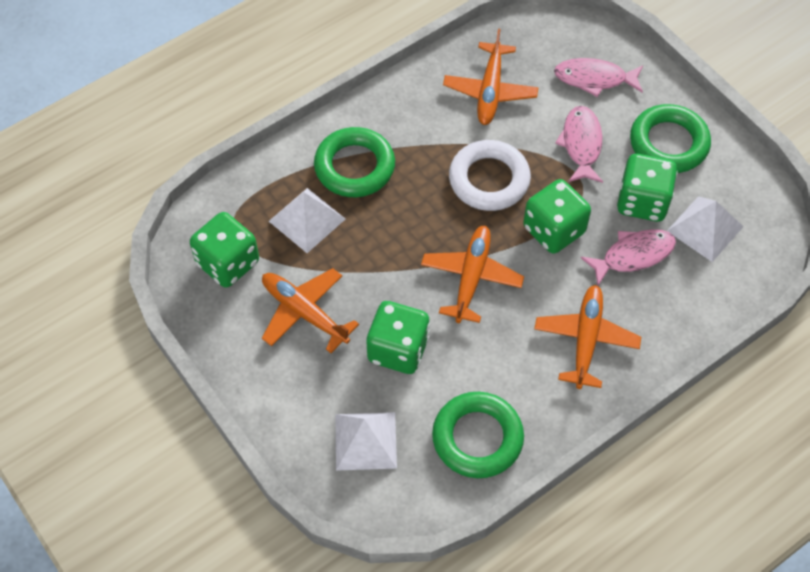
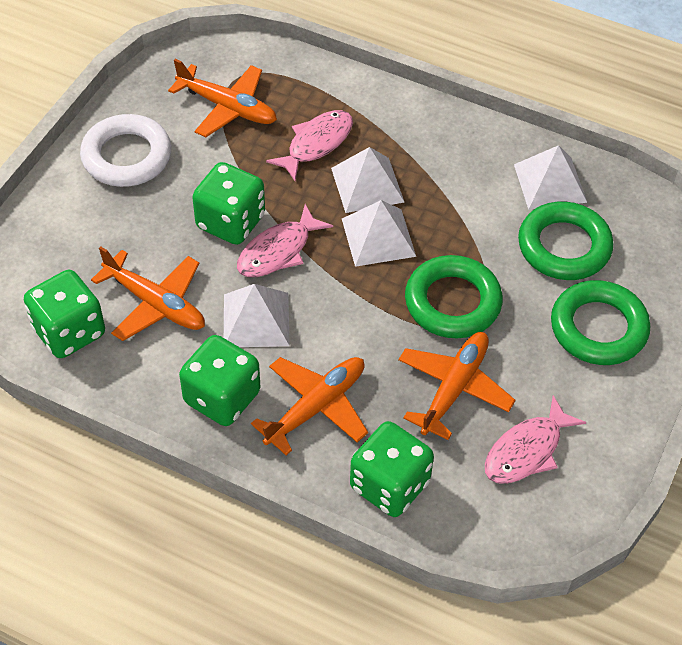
white pyramid: [269,188,345,253] [336,412,397,471] [667,196,744,262] = 3 -> [224,284,290,347] [331,147,404,213] [342,200,416,267] [514,145,587,210] = 4

